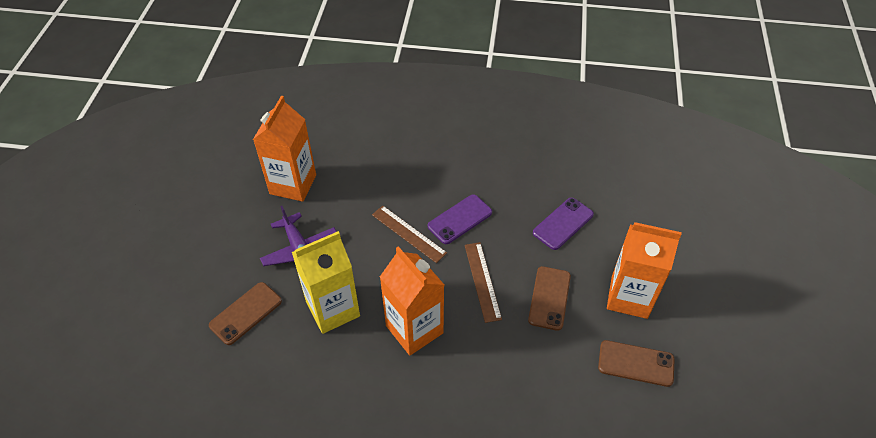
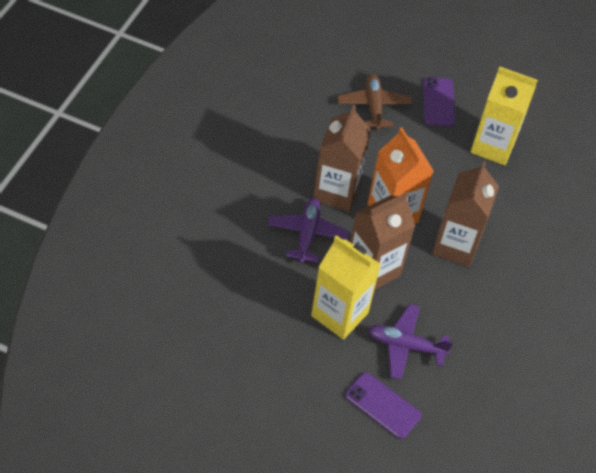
brown carton: none = 0 -> [313,105,371,212] [350,192,415,290] [432,161,499,267] = 3
brown phone: [209,282,282,345] [528,266,571,331] [598,340,674,387] = 3 -> none = 0
brown plane: none = 0 -> [337,74,412,130] = 1
brown ruler: [372,206,447,263] [465,242,502,323] = 2 -> none = 0
orange carton: [253,96,316,202] [380,246,444,355] [607,222,682,319] = 3 -> [368,127,434,224] = 1
purple plane: [260,206,337,266] = 1 -> [268,198,350,263] [368,304,453,380] = 2
yellow carton: [292,231,360,334] = 1 -> [311,235,381,340] [470,67,538,165] = 2

